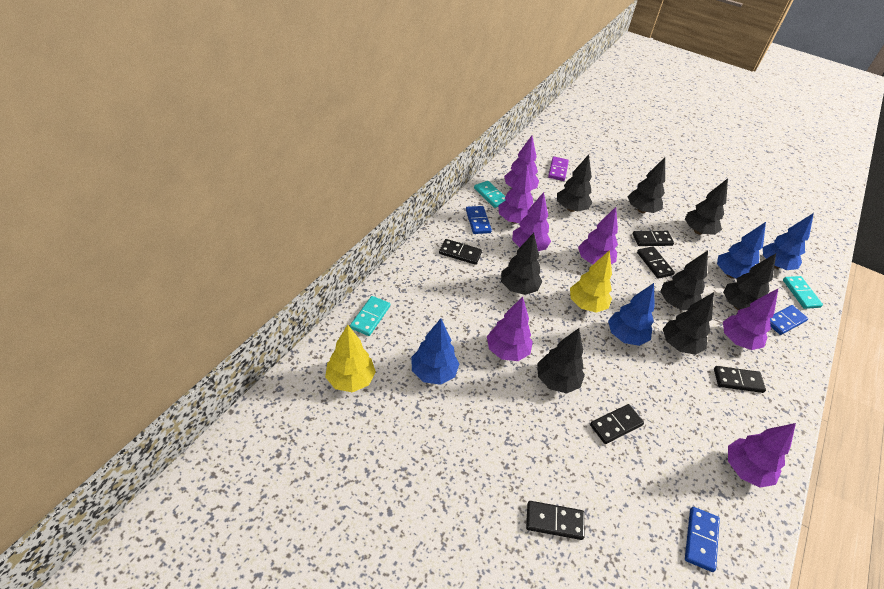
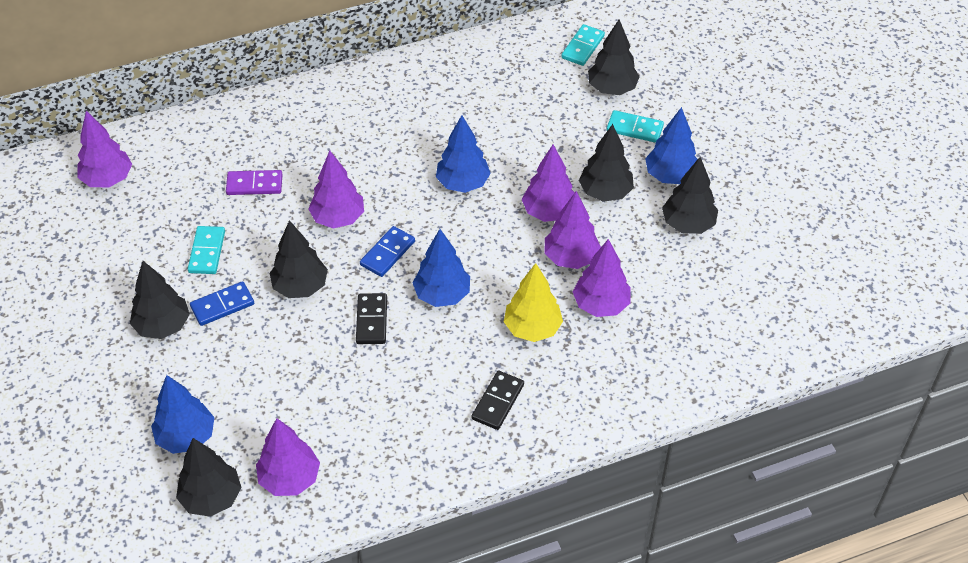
black domino: [439,239,482,265] [526,501,585,540] [590,404,644,444] [633,231,674,246] [637,246,675,279] [714,366,766,393] = 6 -> [356,293,387,344] [471,371,524,430] = 2
black tree: [501,233,542,295] [537,328,585,393] [557,154,592,212] [628,157,665,213] [660,250,708,310] [663,292,714,355] [685,178,728,235] [723,254,776,310] = 8 -> [130,261,190,339] [176,438,242,517] [270,220,328,298] [579,124,634,202] [588,19,640,95] [662,157,718,234] = 6
blue domino: [466,206,492,234] [685,507,720,572] [770,305,808,335] = 3 -> [190,281,254,326] [360,226,415,277] = 2
purple tree: [487,297,533,361] [498,166,533,224] [504,136,539,190] [512,192,551,251] [578,207,618,265] [723,289,778,350] [728,423,796,488] = 7 -> [78,111,132,187] [256,418,320,496] [308,150,364,228] [522,145,575,222] [545,191,601,269] [573,239,631,317] = 6
yellow tree: [325,325,376,392] [570,250,612,313] = 2 -> [504,263,563,342] = 1

